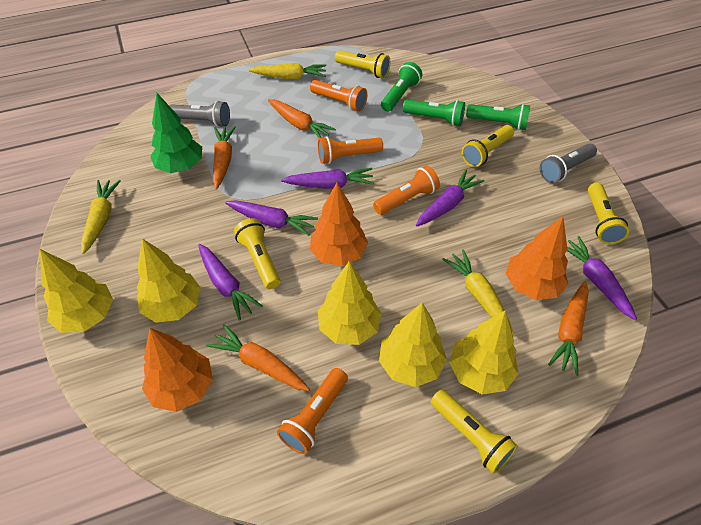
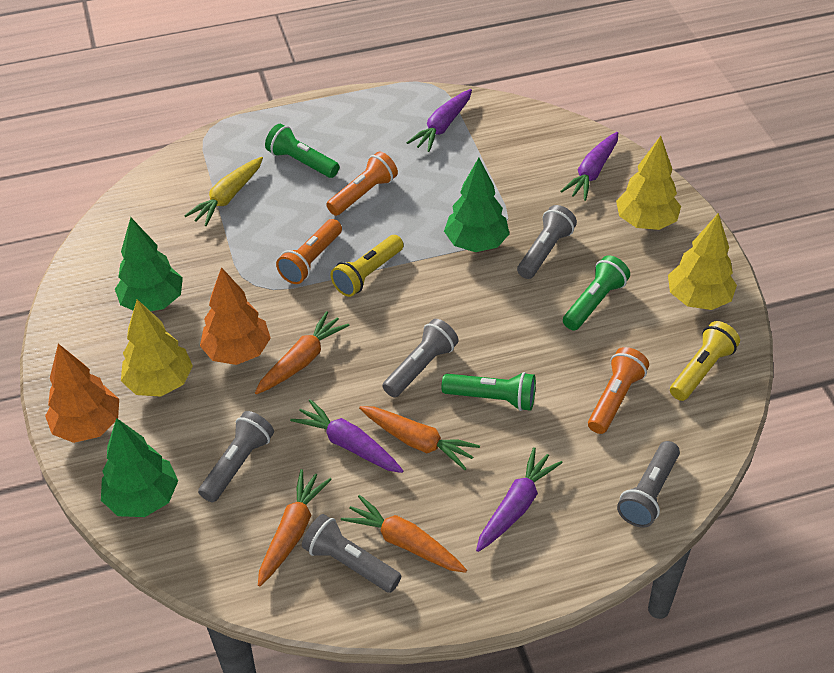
green tree: [150,93,202,173] = 1 -> [101,418,178,517] [115,217,183,311] [444,158,509,252] = 3
grey flashlight: [169,101,230,127] [539,143,597,183] = 2 -> [198,411,274,502] [302,514,401,593] [382,319,459,398] [517,205,577,279] [617,441,680,527] = 5
orange flashlight: [277,368,348,454] [310,80,367,112] [318,136,383,164] [373,166,440,215] = 4 -> [276,219,342,284] [326,151,398,216] [588,347,649,434] = 3
orange tree: [142,328,213,412] [310,183,368,266] [506,216,568,300] = 3 -> [45,344,119,443] [200,267,271,365] = 2
purple carrot: [198,244,263,321] [225,200,318,236] [281,168,374,189] [416,170,484,226] [567,236,637,320] = 5 -> [290,399,403,473] [407,89,472,152] [476,447,562,552] [560,132,618,201] = 4
yellow carrot: [81,180,121,254] [249,63,326,79] [442,249,514,335] = 3 -> [184,157,263,226] = 1
yellow flashlight: [234,218,281,289] [335,50,390,78] [431,390,518,474] [462,125,514,167] [588,183,629,244] = 5 -> [330,235,404,297] [670,321,740,401] = 2
yellow tree: [40,249,113,333] [137,238,201,323] [318,262,382,345] [379,303,447,387] [449,311,518,395] = 5 -> [121,299,193,397] [616,136,681,230] [668,213,737,310] = 3

